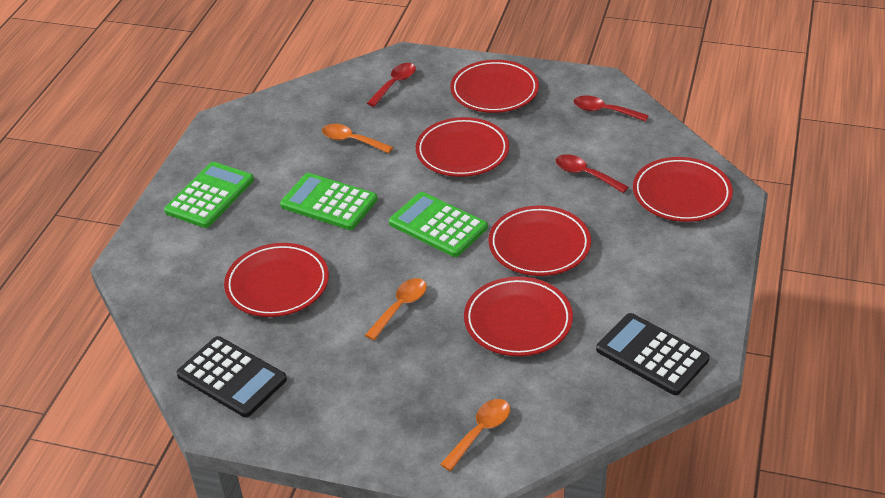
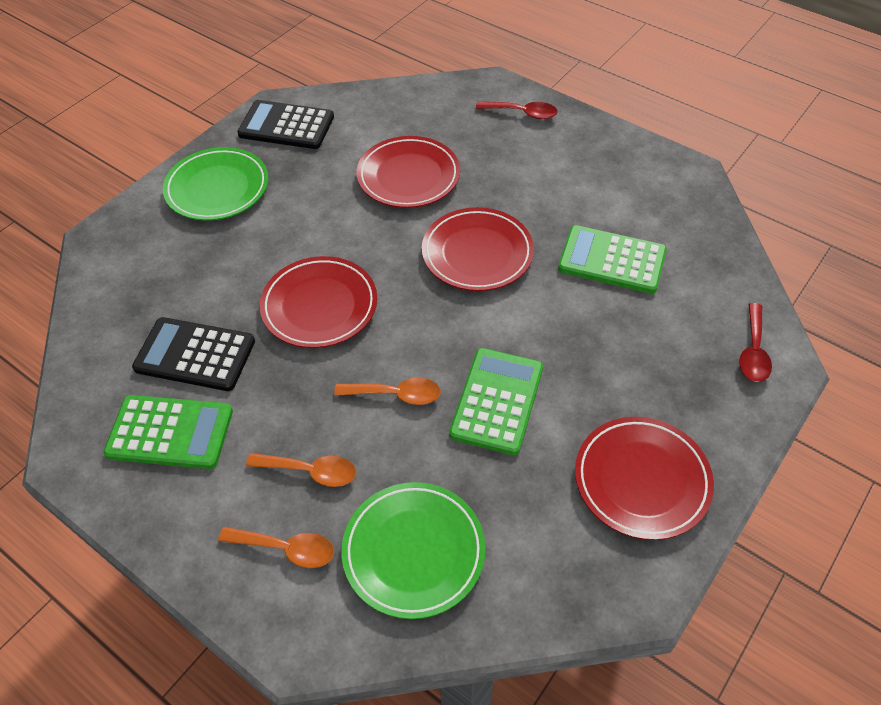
green plate: none = 0 -> [163,147,269,221] [342,482,485,619] = 2
red plate: [224,243,329,317] [416,117,509,177] [450,60,539,113] [464,277,573,356] [488,205,591,276] [633,157,733,222] = 6 -> [260,256,377,348] [357,136,460,208] [422,207,534,291] [575,417,714,540] = 4
red spoon: [367,63,416,107] [556,154,628,193] [574,96,649,122] = 3 -> [476,101,558,119] [739,303,772,382] = 2

